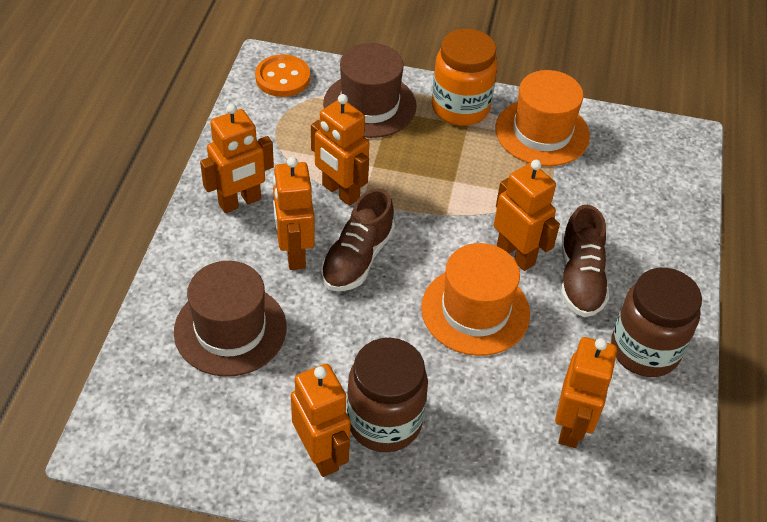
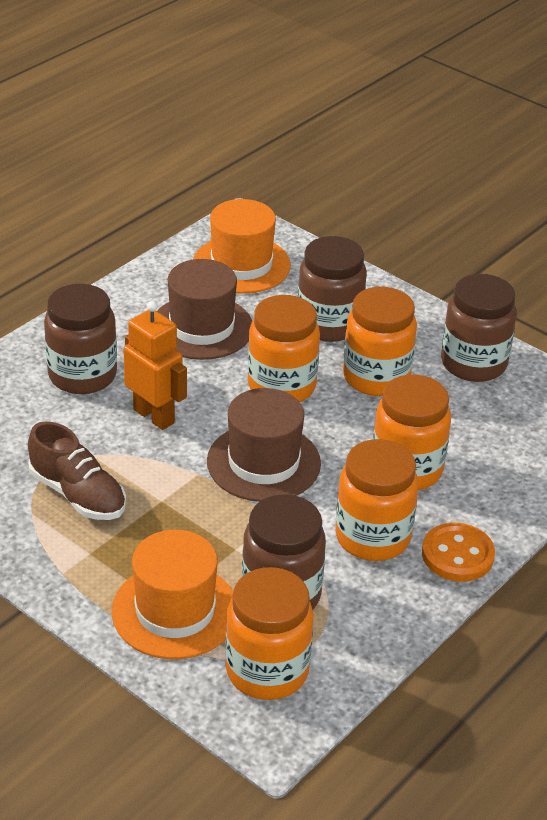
brown jar: [347,338,428,452] [611,268,702,377] = 2 -> [44,284,117,394] [242,494,326,610] [298,236,367,342] [441,274,517,382] = 4
brown shoe: [321,188,395,291] [561,205,609,317] = 2 -> [28,421,126,520] = 1
orange jar: [432,29,498,126] = 1 -> [225,567,313,700] [248,295,320,402] [335,439,419,561] [343,287,417,396] [373,375,451,490] = 5
orange robot: [200,104,274,213] [273,157,315,270] [291,364,351,477] [311,94,369,206] [494,160,560,271] [555,337,617,448] = 6 -> [123,301,187,430] = 1

